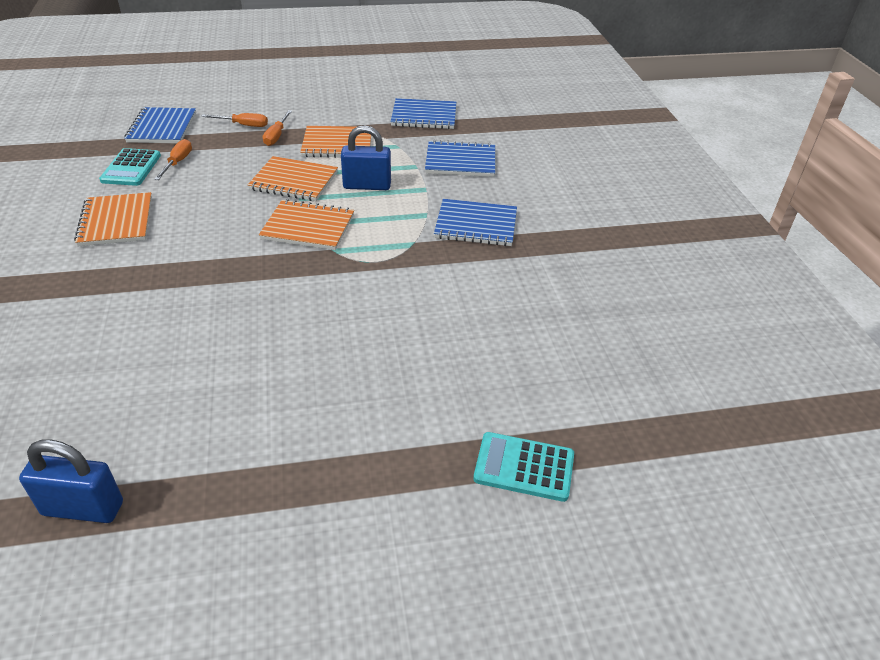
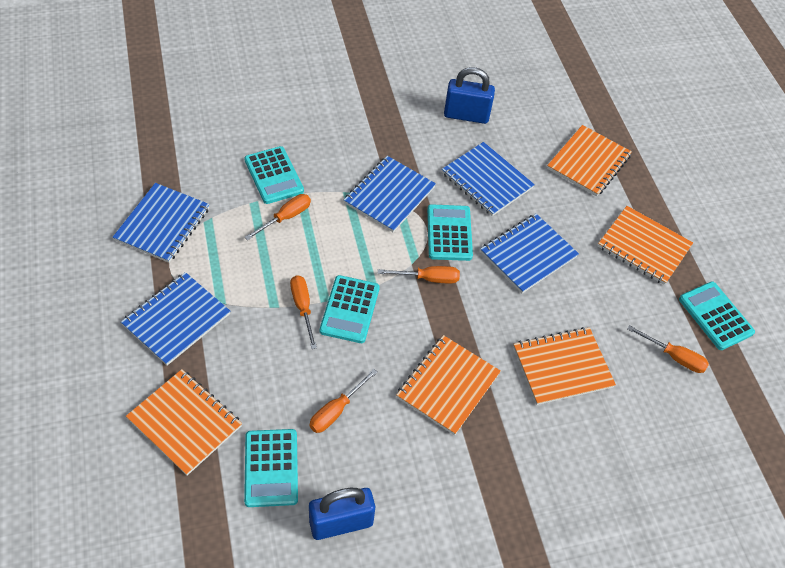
blue notebook: [125,107,196,143] [391,98,456,129] [425,140,495,177] [434,199,517,246] = 4 -> [113,183,210,263] [121,272,230,365] [344,156,436,232] [442,142,535,216] [480,214,579,293] = 5
orange notebook: [74,192,152,246] [248,156,338,201] [259,199,354,250] [300,126,371,158] = 4 -> [126,369,242,476] [396,335,501,435] [513,327,616,405] [547,125,632,197] [598,206,693,285] = 5
orange screwdriver: [154,139,192,180] [201,113,268,127] [263,110,292,146] = 3 -> [245,194,311,240] [290,275,317,349] [309,369,377,433] [378,266,460,283] [627,325,709,373] = 5
turquoise calculator: [99,148,161,186] [473,432,574,502] = 2 -> [244,146,304,204] [244,429,298,507] [320,275,380,343] [427,204,473,261] [679,282,755,350] = 5

